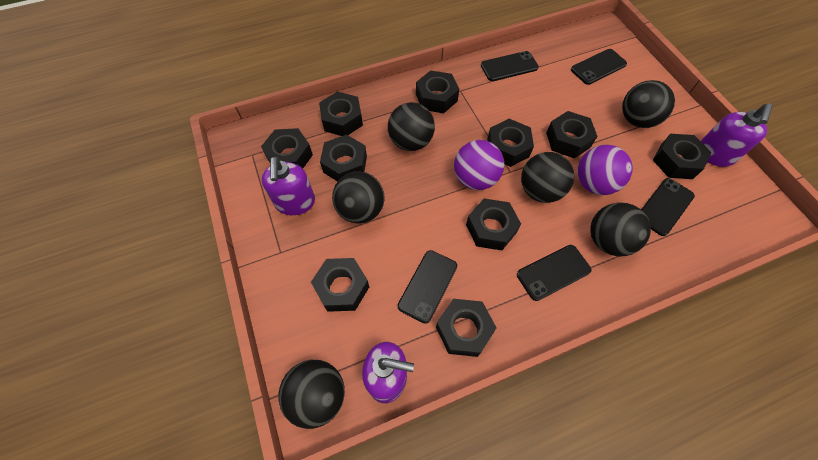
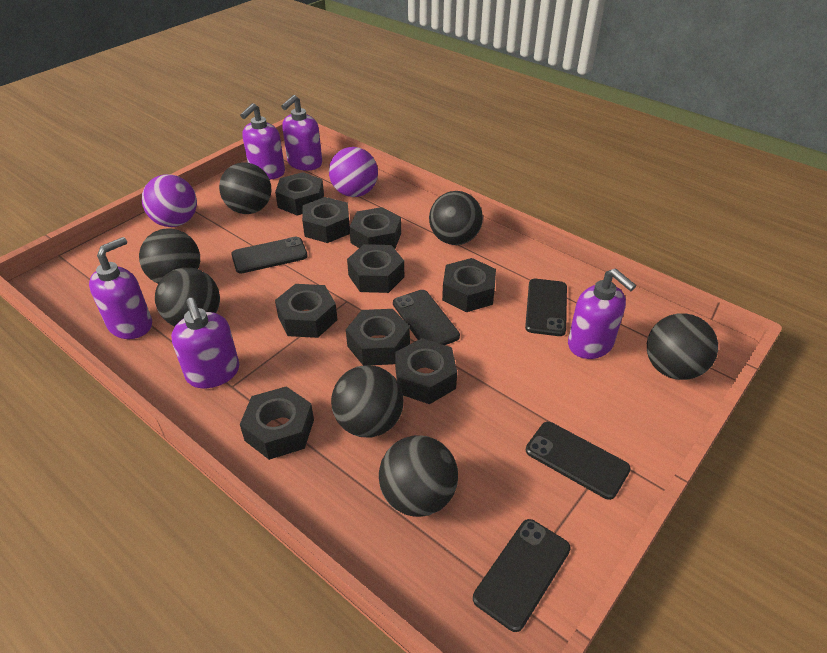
black ball: [278,360,345,429] [332,172,385,223] [388,102,435,151] [521,152,574,203] [590,203,651,256] [622,80,675,128] = 6 -> [139,228,200,284] [155,267,220,326] [219,162,271,214] [331,365,403,438] [379,435,458,517] [429,191,483,245] [647,313,718,380] = 7
black nut: [261,128,313,168] [311,258,369,312] [319,92,363,136] [320,135,367,182] [416,70,459,113] [436,299,497,357] [466,199,521,250] [487,119,534,167] [546,111,598,158] [653,134,712,179] = 10 -> [240,386,314,460] [275,172,324,216] [275,284,337,338] [302,197,350,243] [346,309,410,366] [347,244,404,293] [349,207,401,249] [395,338,457,404] [442,258,496,312] = 9
purple soap dispenser: [262,156,315,215] [362,342,414,403] [701,104,772,167] = 3 -> [89,237,152,339] [171,298,239,388] [240,103,285,179] [281,95,322,171] [568,268,636,359] = 5

